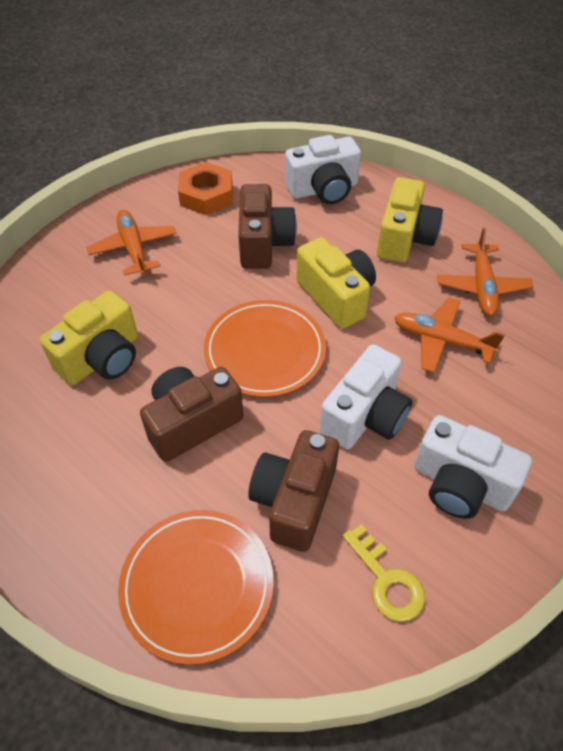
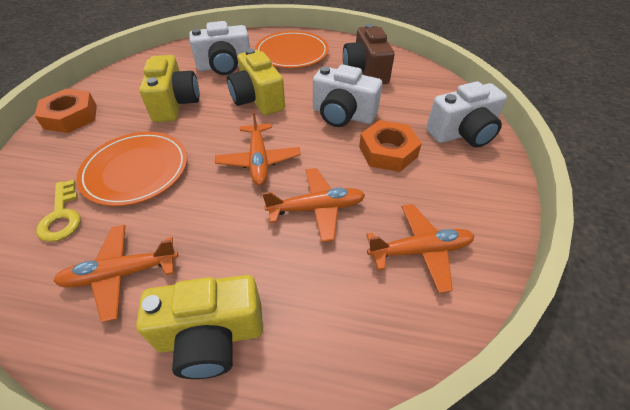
brown camera: [140,367,243,462] [238,184,297,269] [248,430,339,552] = 3 -> [343,24,394,84] = 1
orange nut: [178,162,233,215] = 1 -> [34,89,97,133] [359,120,422,172] = 2
orange plane: [86,210,177,276] [394,297,505,373] [437,228,533,316] = 3 -> [54,225,179,323] [215,109,301,186] [262,168,365,242] [366,204,474,293] = 4

